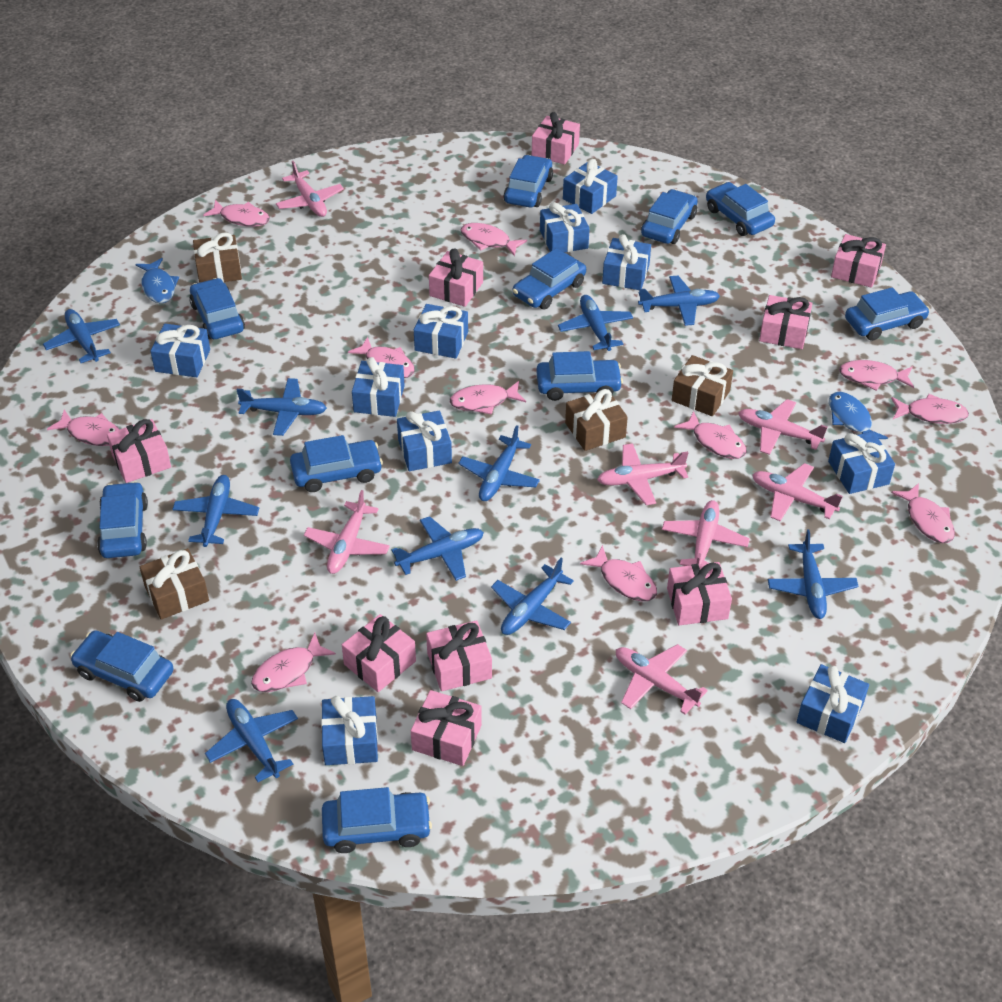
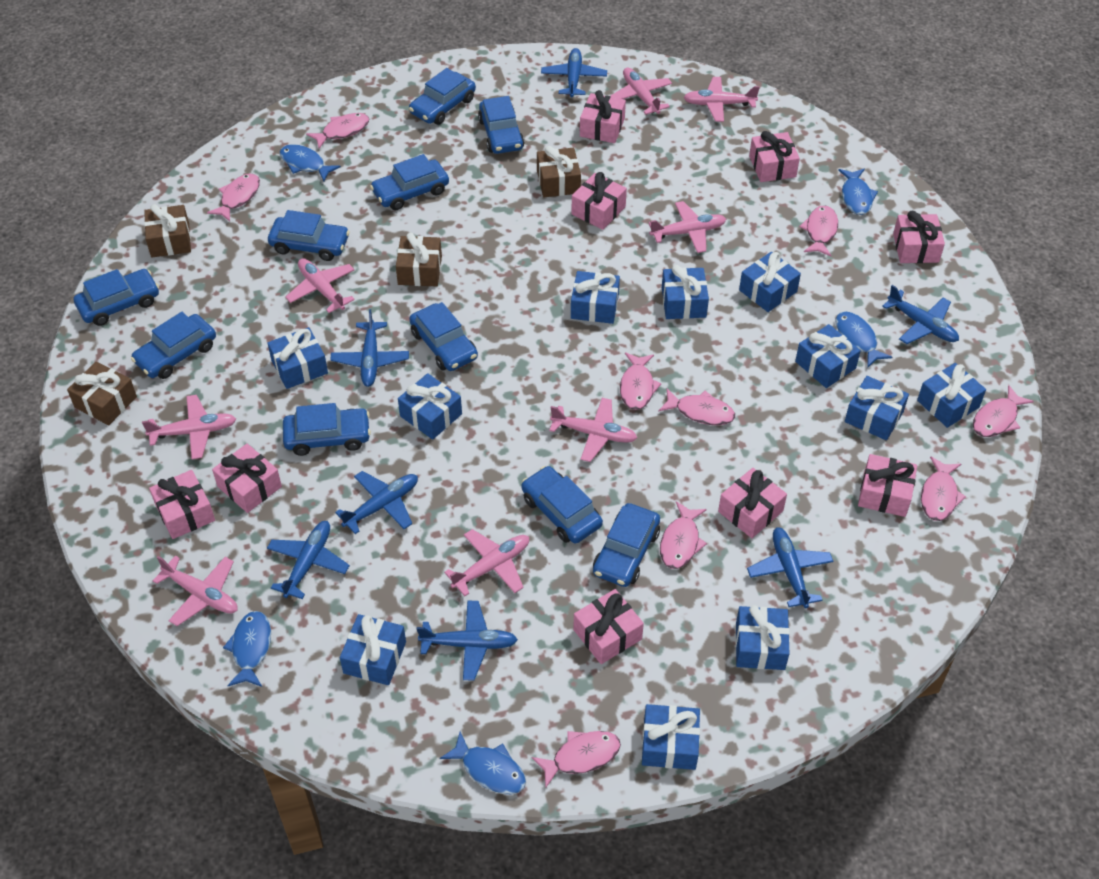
blue car: [70,630,174,702] [97,481,148,558] [189,278,245,339] [290,435,383,492] [322,787,432,853] [503,155,553,207] [513,248,586,310] [536,351,623,401] [641,189,698,244] [706,182,775,236] [845,287,930,341] = 11 -> [74,269,159,326] [131,312,216,379] [268,210,350,261] [283,403,371,456] [370,154,449,210] [409,68,476,125] [409,302,478,371] [478,96,524,154] [521,466,603,543] [593,503,660,587] = 10
blue fish: [135,258,179,303] [829,392,888,439] = 2 -> [223,611,271,687] [280,144,341,181] [440,731,526,794] [835,312,892,368] [838,169,878,215] = 5
blue gift: [150,324,210,377] [321,696,378,765] [352,357,405,417] [397,410,452,471] [414,304,468,359] [540,202,590,253] [563,159,618,214] [602,234,651,290] [797,664,869,743] [828,431,895,494] = 10 -> [267,327,328,389] [340,614,406,685] [398,373,462,440] [571,271,620,324] [642,704,700,770] [662,265,709,319] [735,605,790,670] [739,252,801,312] [795,324,861,388] [845,376,909,440] [917,363,986,428] = 11
blue plane: [43,309,120,363] [172,475,259,547] [205,699,298,782] [236,378,327,436] [391,516,484,581] [458,425,540,501] [491,558,574,635] [558,295,633,351] [638,276,720,326] [768,529,858,619] = 10 -> [267,521,350,599] [330,309,409,387] [335,471,418,534] [417,601,518,680] [541,48,607,98] [747,527,833,608] [882,285,959,344] = 7
pink fish: [47,410,120,446] [203,200,270,227] [251,633,336,692] [348,336,415,378] [450,381,526,415] [461,223,527,256] [580,545,657,601] [674,411,747,459] [839,360,914,391] [891,394,969,424] [891,483,955,543] = 11 -> [207,174,260,222] [306,113,369,149] [531,731,621,788] [620,352,662,410] [658,389,735,425] [660,501,707,569] [799,206,838,257] [921,456,966,521] [973,385,1034,437] = 9
pink plane: [276,161,344,217] [304,490,390,574] [597,443,688,505] [616,644,708,715] [662,500,750,566] [738,399,827,455] [752,463,843,521] = 7 -> [142,395,236,460] [153,556,238,626] [285,258,355,313] [444,529,529,596] [549,398,637,462] [611,68,672,115] [648,201,726,253] [683,77,760,122] = 8

